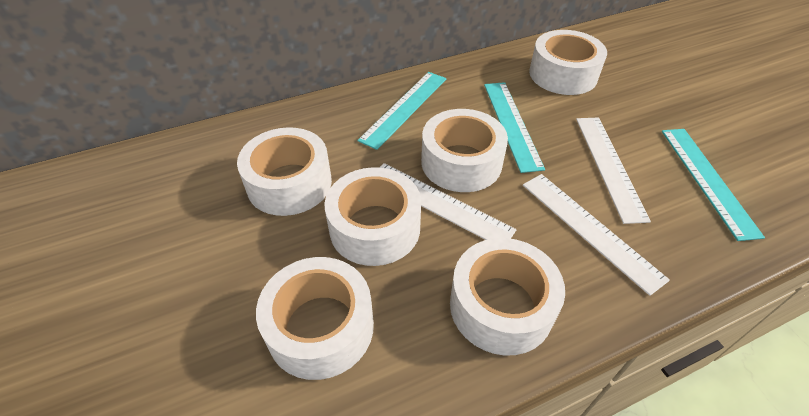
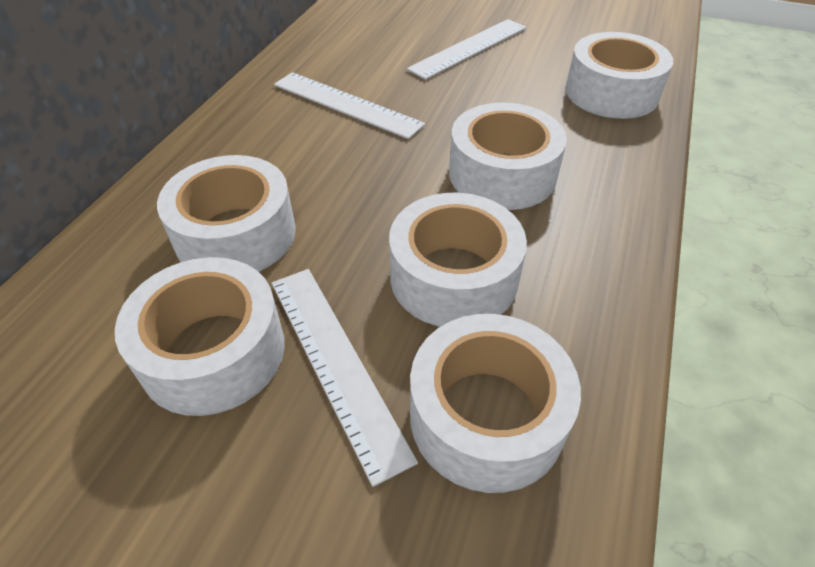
turquoise ruler: [357,72,447,150] [484,82,545,173] [662,129,765,241] = 3 -> none = 0

